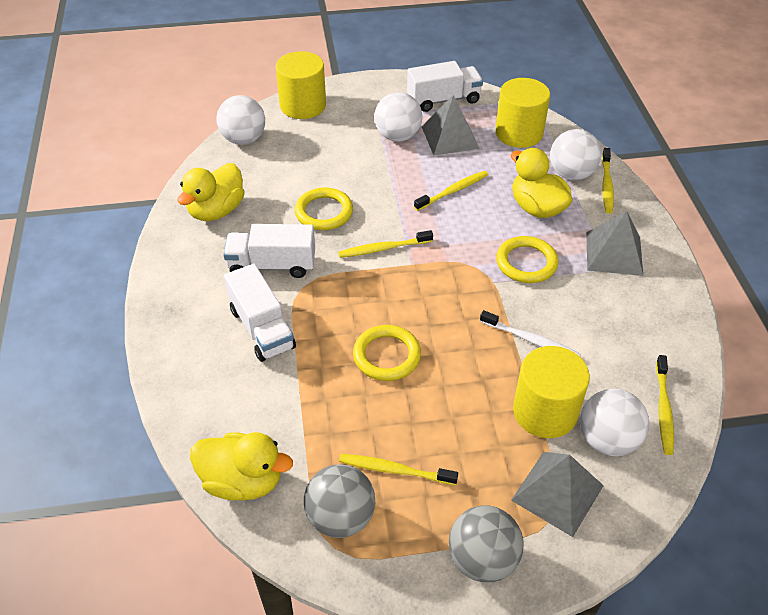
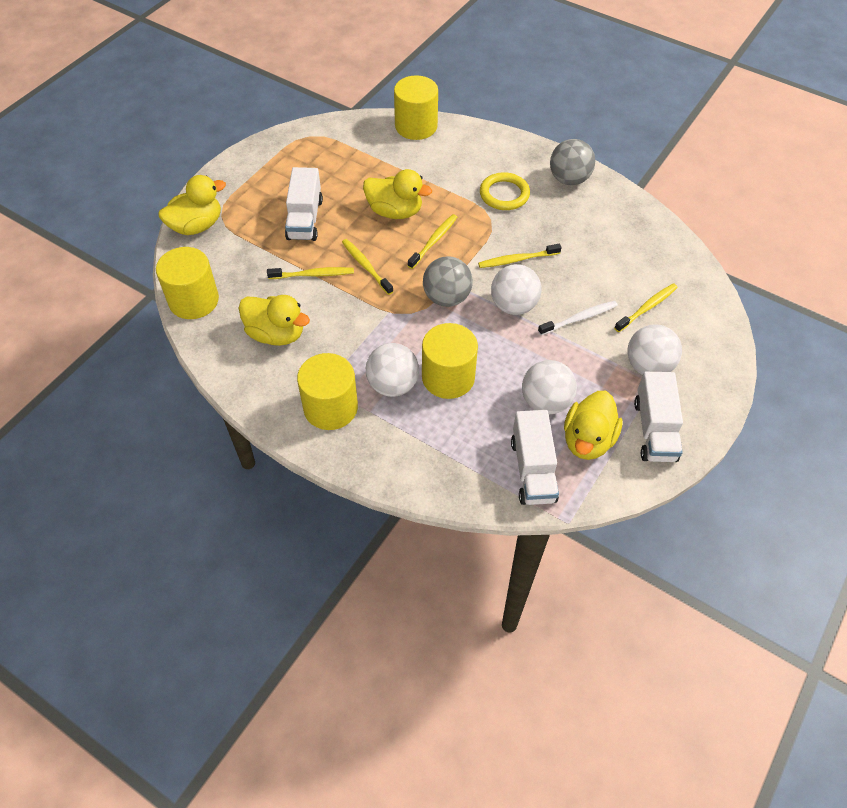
grey pyramid: [422,95,480,155] [511,452,604,537] [586,211,643,276] = 3 -> none = 0
yellow cylinder: [276,51,326,119] [495,78,550,148] [513,346,590,438] = 3 -> [156,247,219,319] [297,353,358,430] [394,75,438,140] [422,323,478,399] = 4
yellow duck: [177,163,245,221] [190,432,293,501] [511,148,572,218] = 3 -> [158,175,226,235] [239,295,310,346] [363,169,432,219] [564,391,623,460] = 4
yellow ring: [295,187,353,230] [353,325,421,381] [496,236,558,283] = 3 -> [480,172,530,210] = 1

